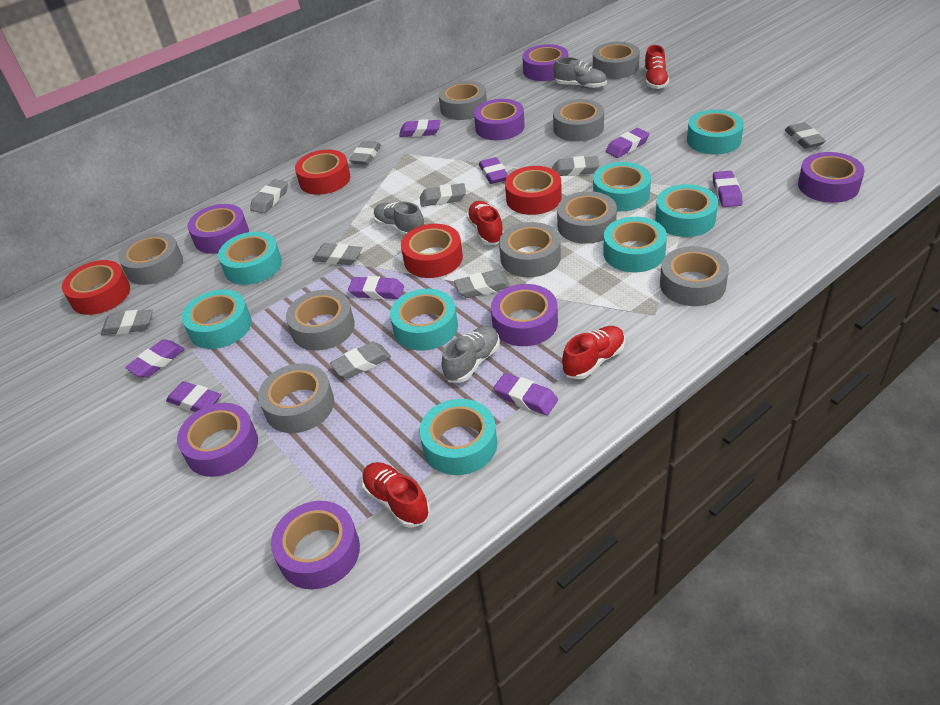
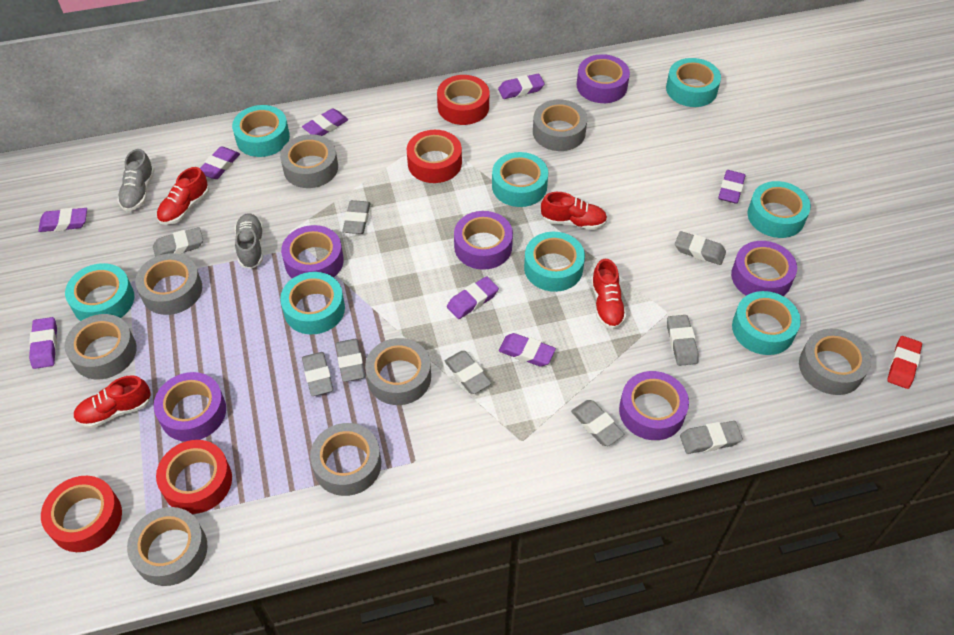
grey shoe: [373,202,425,236] [442,326,500,383] [553,57,607,89] = 3 -> [117,149,155,212] [235,213,263,269] = 2
grey tape: [118,232,183,285] [258,363,334,433] [286,290,355,350] [438,81,487,120] [499,222,561,277] [553,99,604,142] [557,191,617,244] [593,42,640,79] [660,246,729,306] = 9 -> [65,314,137,379] [127,507,208,586] [135,253,202,315] [280,134,338,188] [310,423,381,496] [365,338,431,405] [533,100,587,151] [799,329,871,395] = 8
purple tape: [177,403,258,477] [187,204,249,254] [271,501,360,589] [474,99,525,140] [491,284,558,346] [522,44,568,81] [798,152,865,203] = 7 -> [154,372,226,442] [281,225,344,279] [454,211,513,270] [577,54,630,103] [619,371,689,440] [731,241,797,296] = 6
red eraser: none = 0 -> [887,336,922,389] = 1

